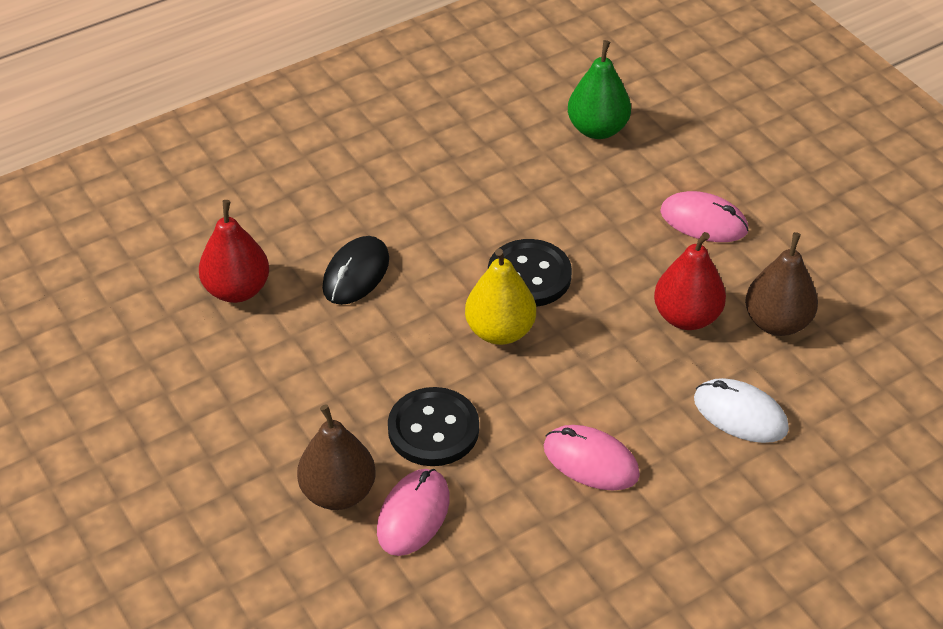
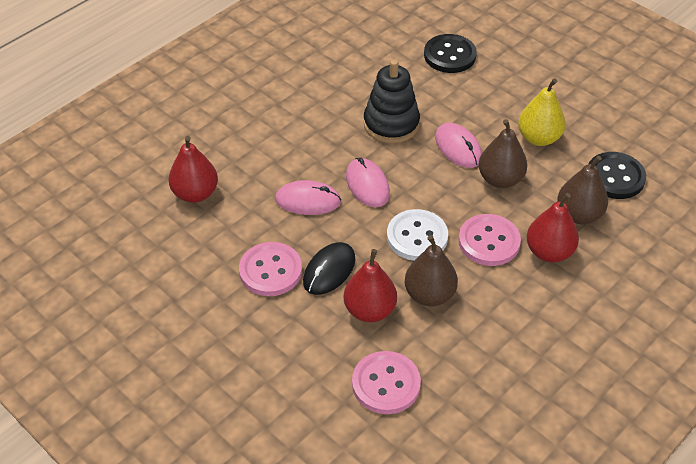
black stacking toy: none = 0 -> [364,60,420,143] = 1
brown pear: [297,404,376,510] [745,232,818,336] = 2 -> [405,235,458,306] [479,119,527,188] [557,155,608,224] = 3
green pear: [568,40,631,139] = 1 -> none = 0
pink button: none = 0 -> [239,242,302,296] [352,351,421,414] [458,214,521,266] = 3
red pear: [199,200,269,303] [654,232,726,330] = 2 -> [169,136,218,203] [344,249,397,322] [527,193,579,263] = 3
white button: none = 0 -> [387,209,448,261] = 1
white mouse: [694,378,789,443] = 1 -> none = 0

